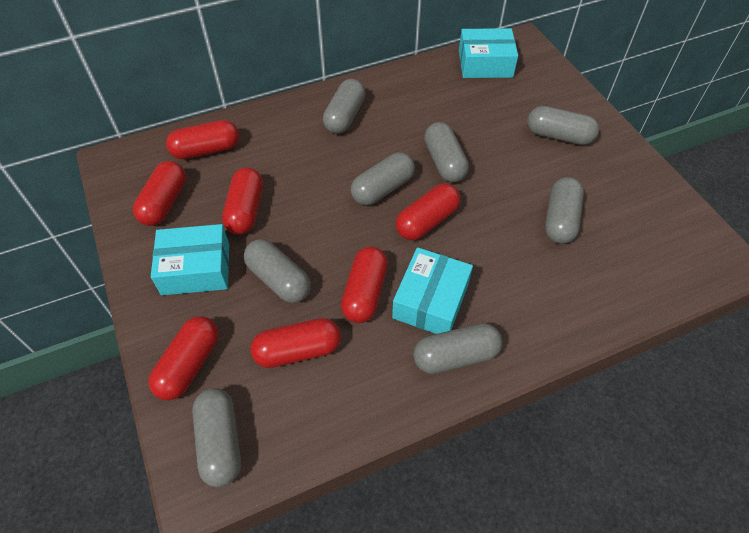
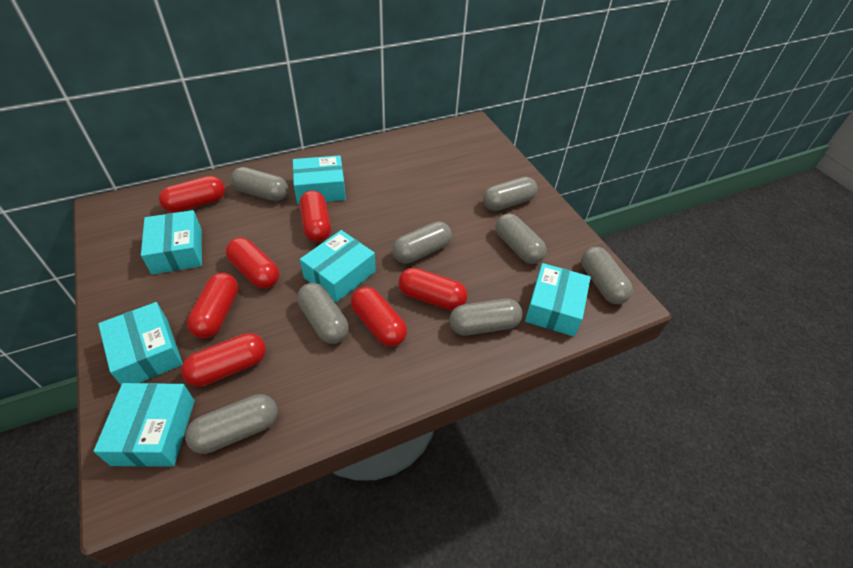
turquoise box: [151,224,229,295] [392,247,473,334] [459,28,518,78] = 3 -> [94,383,195,467] [98,302,183,385] [141,210,202,275] [293,155,346,204] [300,230,376,303] [525,263,591,336] = 6

